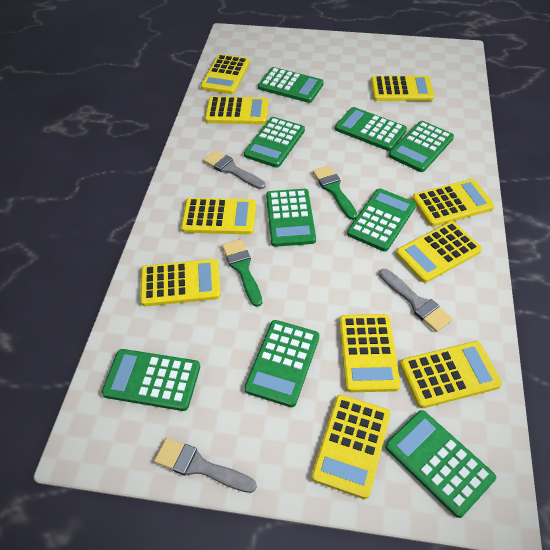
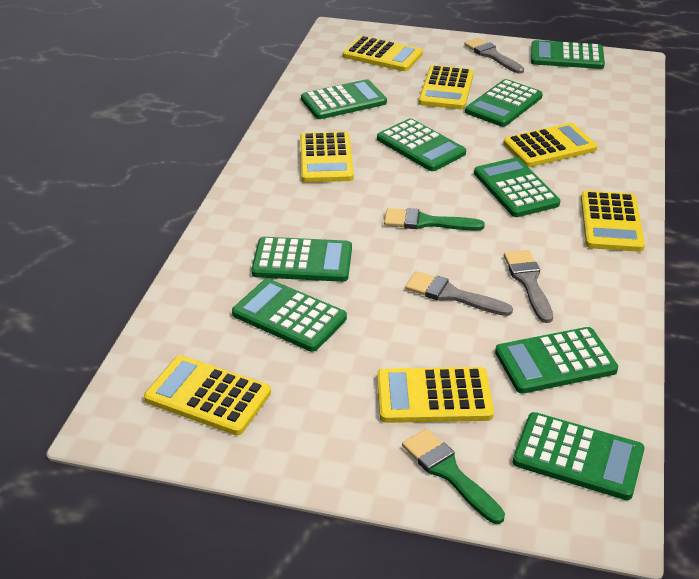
yellow calculator: [140,259,221,306] [181,198,256,234] [201,54,250,94] [205,96,269,124] [312,395,391,499] [339,314,401,392] [371,76,434,101] [396,221,482,283] [400,341,502,408] [412,179,495,227] = 10 -> [144,355,271,435] [300,131,354,182] [343,36,423,71] [377,367,494,423] [419,65,474,109] [503,123,597,167] [581,191,645,252] = 7

